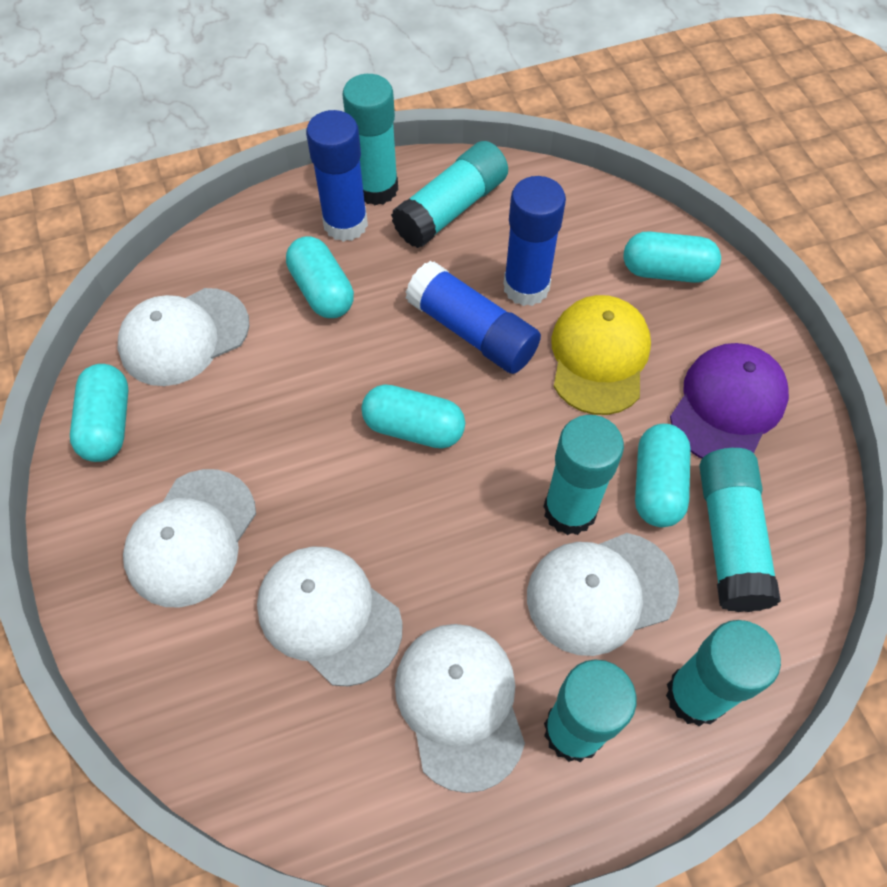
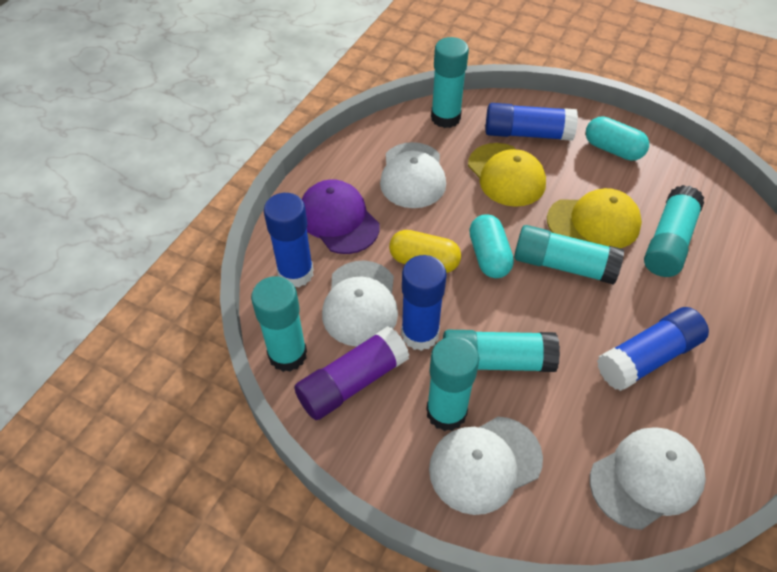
blue glue stick: [306,110,368,242] [406,261,541,374] [504,176,566,306] = 3 -> [264,193,314,287] [401,255,447,351] [485,103,578,141] [597,307,709,391] = 4
purple glue stick: none = 0 -> [294,326,409,420] = 1
turquoise capsule: [70,364,128,462] [286,236,354,318] [361,384,465,449] [624,231,721,283] [635,424,691,527] = 5 -> [469,214,514,278] [586,116,649,161] = 2
white cap: [118,288,249,386] [123,469,256,608] [257,547,403,686] [395,624,525,793] [527,533,679,656] = 5 -> [322,261,398,346] [380,142,446,208] [429,417,543,515] [590,427,706,530] = 4
yellow cap: [551,295,651,415] = 1 -> [468,143,546,207] [547,188,642,248] = 2
yellow capsule: none = 0 -> [389,230,461,273] = 1

